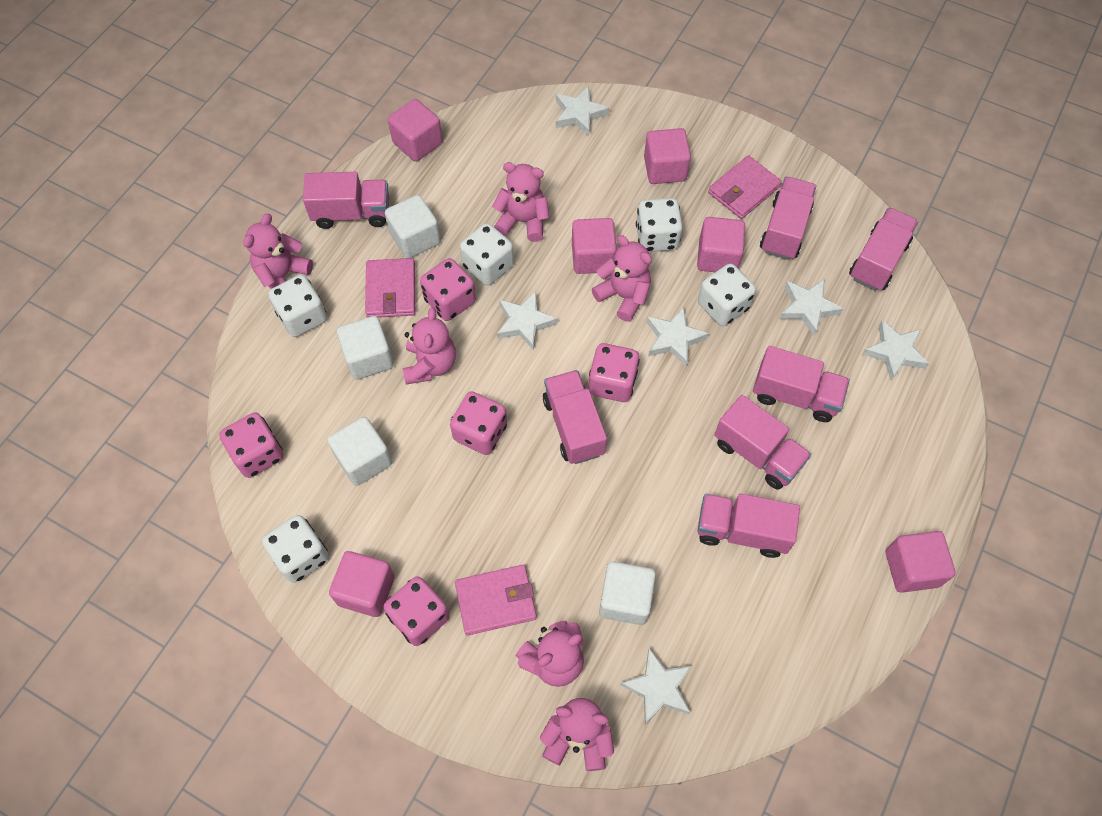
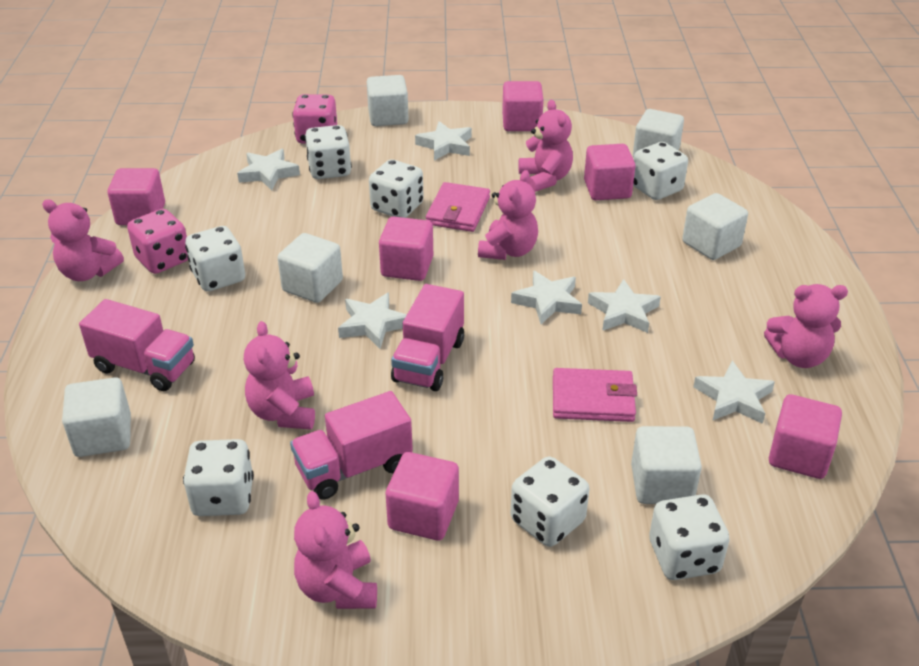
pink dice: [219,413,284,478] [384,576,450,646] [420,258,476,321] [450,391,507,455] [589,343,640,402] = 5 -> [127,209,188,274] [292,94,337,144] = 2
pink truck: [303,172,389,229] [543,370,607,464] [697,494,800,558] [714,395,811,489] [753,346,850,422] [760,177,816,260] [849,208,918,291] = 7 -> [79,299,195,391] [290,391,413,500] [391,284,464,391] = 3
pink wallet: [365,258,415,318] [455,565,537,635] [708,155,782,219] = 3 -> [426,182,490,232] [553,368,637,422] = 2
white cube: [328,417,392,486] [337,316,394,380] [385,195,441,258] [599,562,656,625] = 4 -> [62,377,131,457] [278,233,343,303] [367,75,409,126] [631,426,702,504] [633,109,684,158] [682,193,748,260] = 6
white dice: [262,515,329,583] [268,275,327,337] [460,223,514,285] [636,198,683,252] [698,264,756,326] = 5 -> [183,439,254,516] [185,226,245,291] [305,125,352,179] [369,159,424,218] [510,456,589,547] [633,142,688,200] [649,494,730,580] = 7

